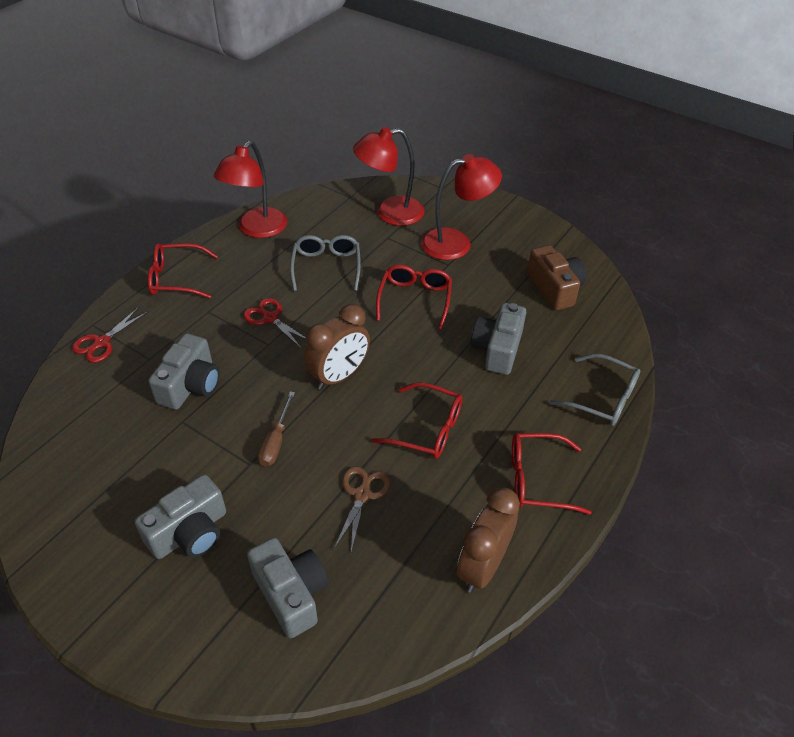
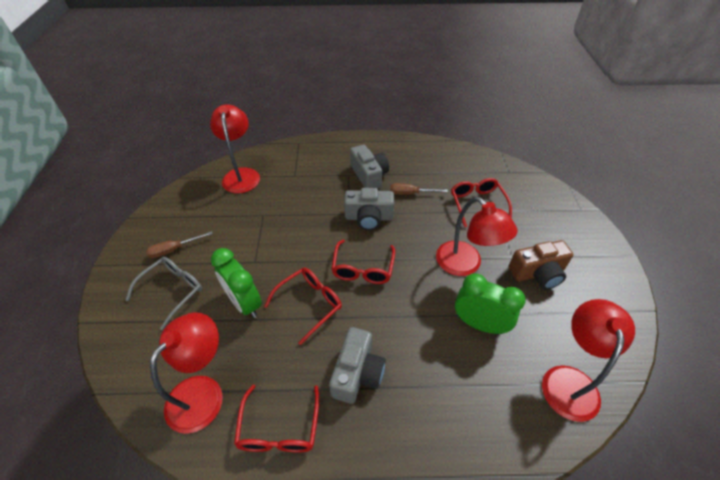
brown clock: [304,304,370,390] [457,488,520,593] = 2 -> none = 0
brown scissors: [334,466,390,552] = 1 -> none = 0
brown screwdriver: [258,391,295,466] = 1 -> [146,231,213,258] [390,183,448,195] = 2
green clock: none = 0 -> [211,248,262,318] [455,273,526,334] = 2
grey camera: [135,474,226,559] [148,333,220,410] [247,538,329,638] [471,303,526,375] = 4 -> [329,327,386,404] [344,188,394,230] [350,145,389,188] = 3
grey glasses: [290,235,361,291] [549,354,640,426] = 2 -> [125,257,202,330] = 1
red lamp: [214,141,287,238] [353,127,425,226] [421,154,502,260] = 3 -> [150,312,223,434] [210,104,260,193] [436,197,518,276] [542,299,635,422] = 4
red scissors: [72,307,148,363] [243,298,306,348] = 2 -> none = 0

